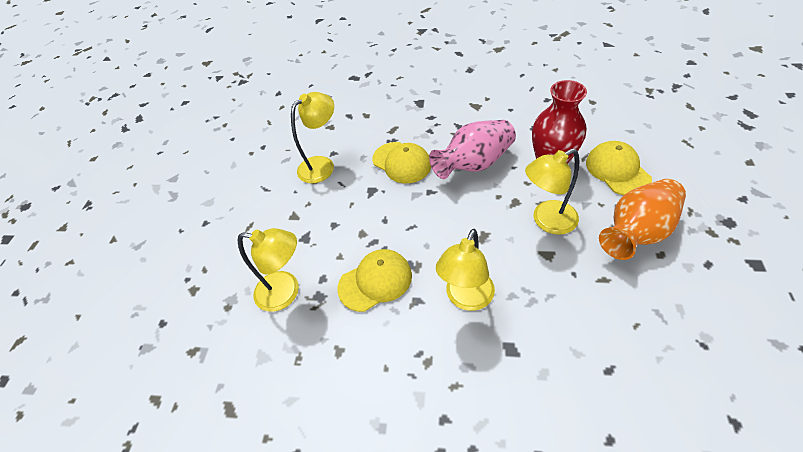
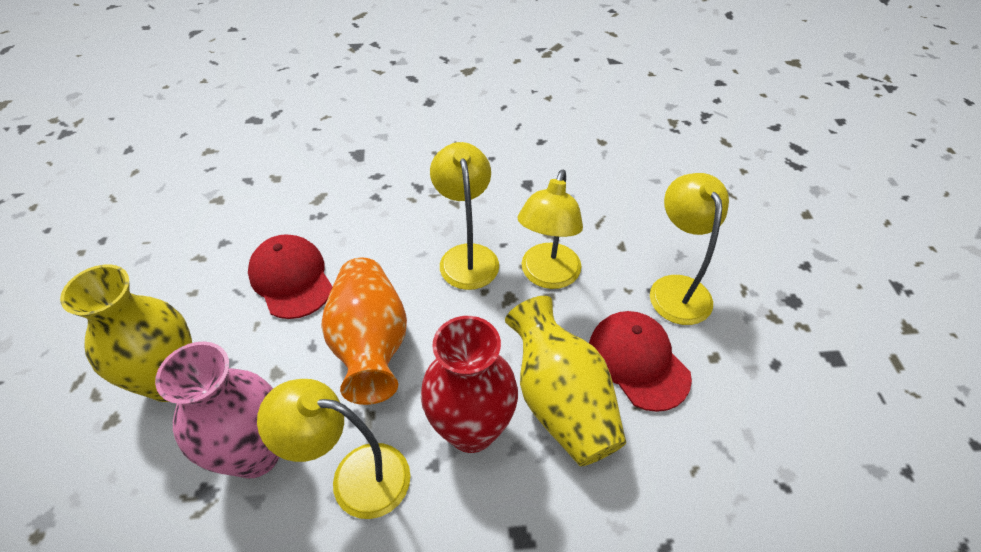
red cap: none = 0 -> [248,234,332,319] [589,311,692,412] = 2
yellow cap: [337,249,412,312] [372,142,431,183] [586,141,652,195] = 3 -> none = 0
yellow vase: none = 0 -> [60,264,192,402] [505,296,626,466] = 2

